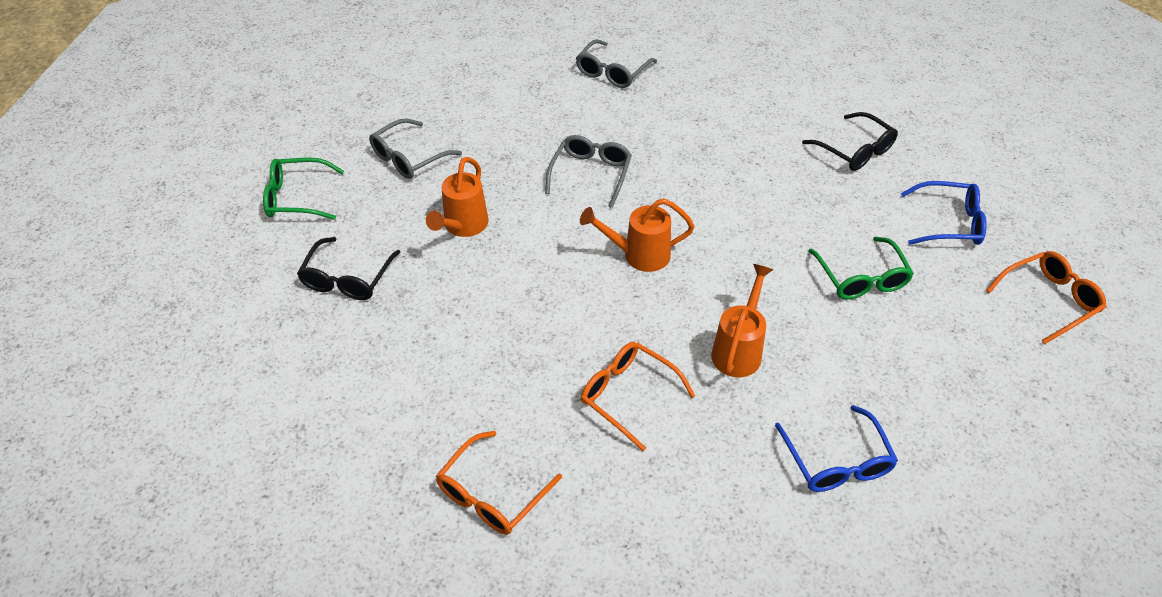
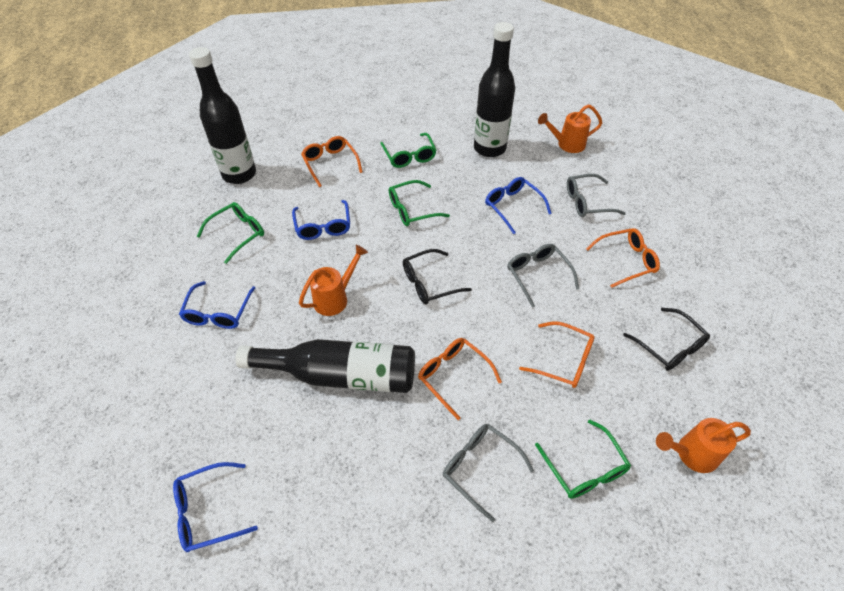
black bottle: none = 0 -> [189,47,256,184] [236,339,415,393] [474,22,515,157] = 3
blue glasses: [775,405,898,492] [901,181,987,245] = 2 -> [173,462,258,552] [179,281,255,329] [292,200,350,240] [485,177,552,234] = 4
green glasses: [263,157,344,220] [808,237,914,300] = 2 -> [197,202,264,264] [380,133,436,168] [389,180,450,226] [535,419,631,499] = 4
orange glasses: [436,431,562,535] [581,342,695,451] [986,251,1107,344] = 3 -> [301,136,362,187] [418,338,502,420] [519,321,595,388] [586,228,660,288] = 4

